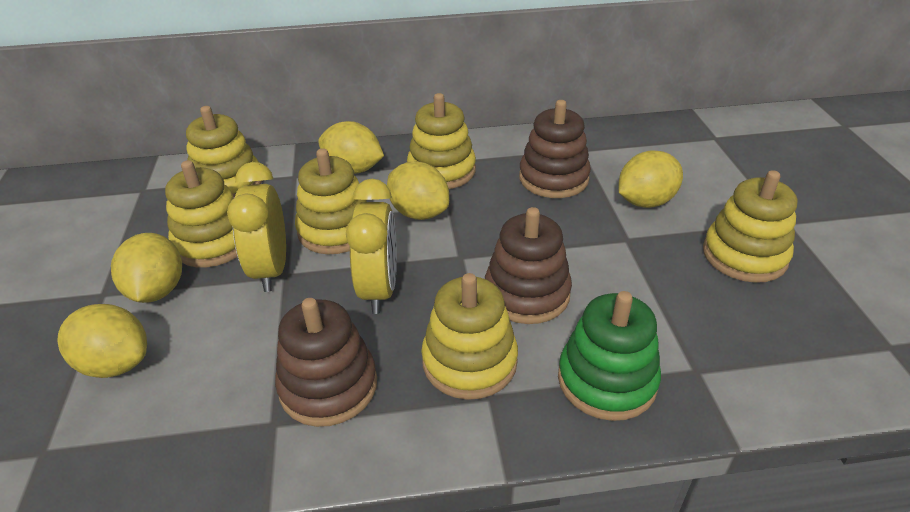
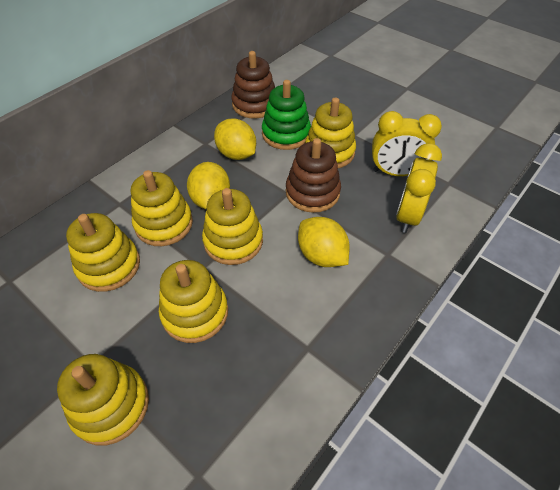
brown stacking toy: [275,298,377,427] [485,207,572,324] [519,100,591,198] = 3 -> [231,51,275,119] [286,138,341,213] = 2
yellow lemon: [57,304,147,378] [111,233,182,303] [318,121,384,174] [387,162,449,220] [619,150,683,208] = 5 -> [187,162,230,209] [214,119,256,160] [298,217,350,267] = 3

